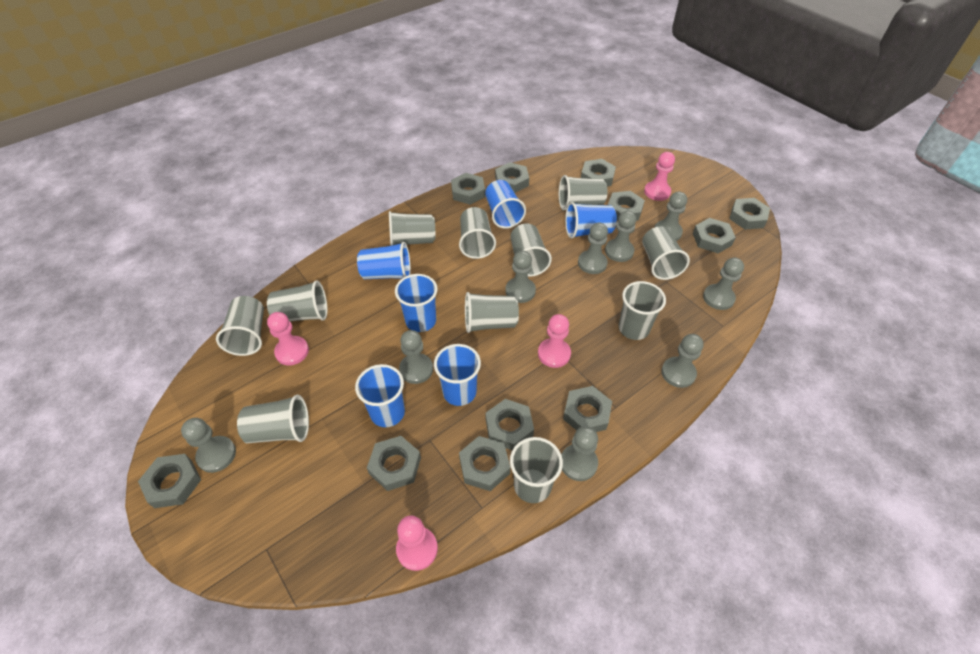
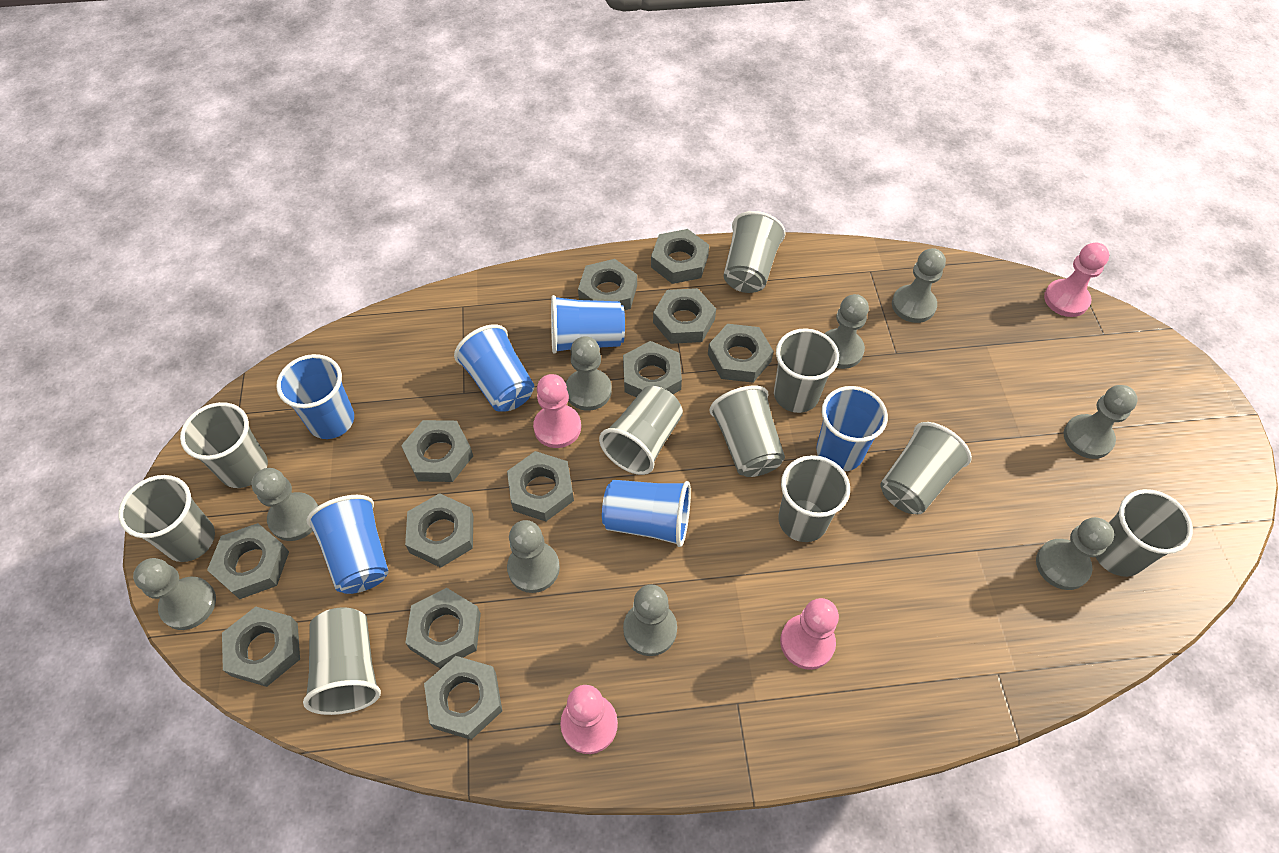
grey cup: [216,296,264,356] [237,395,309,443] [267,280,328,322] [389,211,435,246] [459,207,496,259] [465,292,519,333] [510,437,563,503] [511,223,552,277] [559,175,607,210] [618,281,666,340] [642,226,690,280] = 11 -> [118,475,215,562] [180,402,268,488] [303,607,381,715] [599,386,683,475] [709,386,785,477] [724,211,786,293] [774,328,839,413] [778,455,850,542] [880,422,972,514] [1096,489,1193,577] = 10
grey nut: [138,454,201,508] [367,436,421,491] [451,173,485,205] [459,436,510,491] [486,399,534,450] [495,162,529,193] [563,386,612,432] [581,159,616,187] [608,191,645,221] [693,218,736,253] [729,198,770,230] = 11 -> [207,523,289,599] [222,607,300,687] [401,420,473,482] [405,493,473,568] [405,588,481,669] [424,656,502,740] [507,451,574,521] [578,259,637,310] [623,341,682,397] [651,229,709,284] [653,288,716,344] [708,324,774,383] = 12

